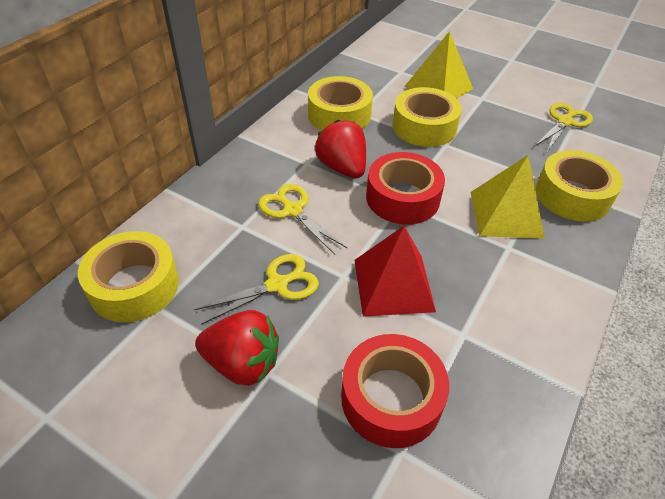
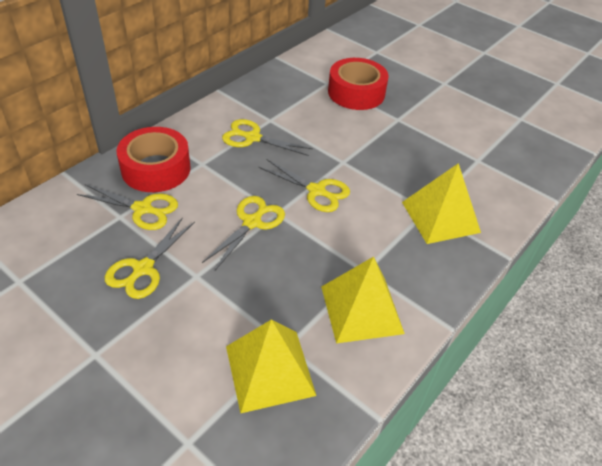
red pyramid: [354,226,436,317] = 1 -> none = 0
red strawberry: [195,310,279,386] [315,119,366,179] = 2 -> none = 0
yellow pyramid: [404,31,473,99] [470,154,545,239] = 2 -> [226,319,316,413] [321,257,405,344] [402,163,481,244] = 3
yellow scissors: [194,254,319,325] [258,184,348,255] [535,102,593,152] = 3 -> [77,184,178,230] [105,217,195,299] [202,196,285,270] [222,119,313,156] [259,159,350,212] = 5
yellow tape: [78,231,179,322] [308,76,373,130] [393,87,462,147] [536,150,623,221] = 4 -> none = 0

